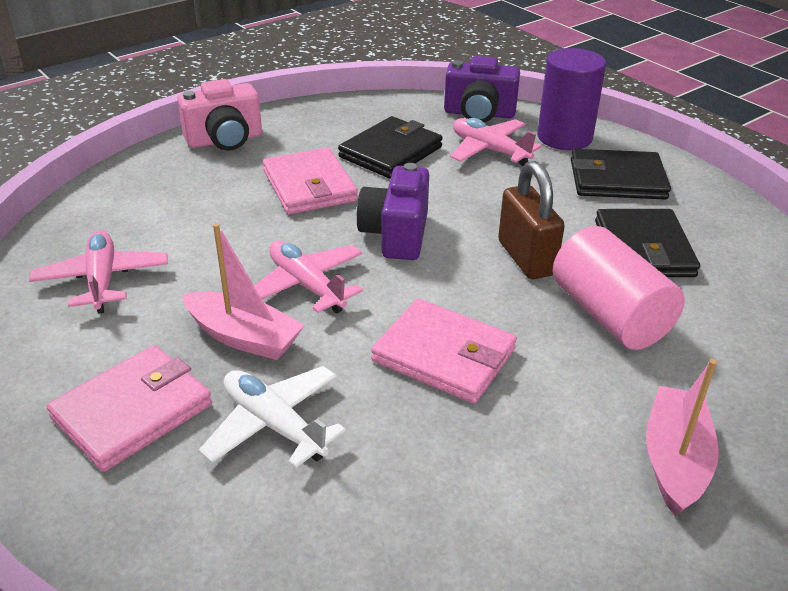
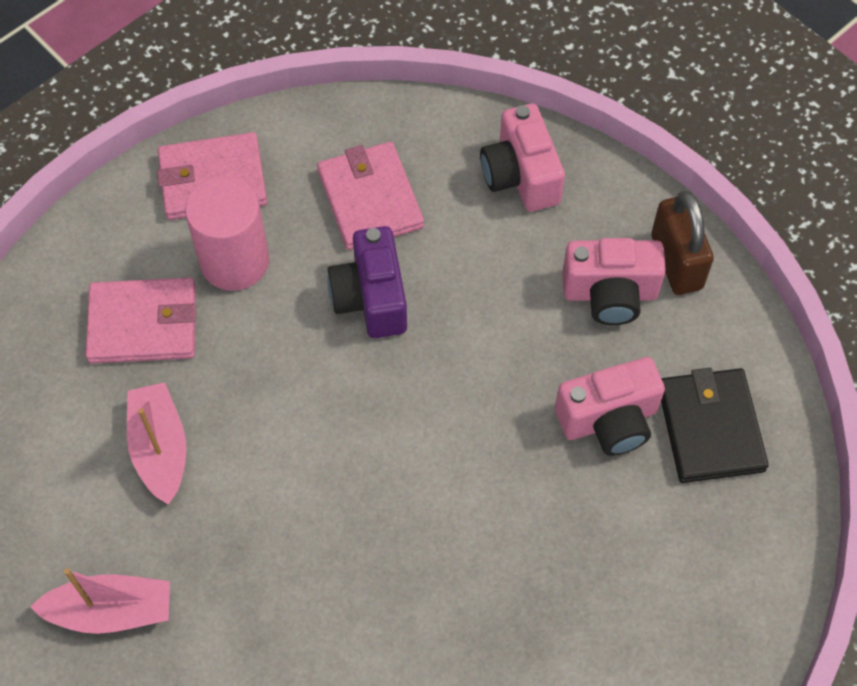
black wallet: [338,116,443,179] [571,149,671,200] [595,209,700,277] = 3 -> [661,368,769,483] = 1
pink camera: [177,79,262,151] = 1 -> [480,103,565,212] [555,357,665,456] [562,238,666,325] = 3
pink plane: [29,230,168,314] [254,241,363,314] [450,118,542,166] = 3 -> none = 0
purple camera: [357,163,429,260] [444,56,520,122] = 2 -> [327,226,407,338] = 1
purple cylinder: [537,48,606,150] = 1 -> none = 0
white plane: [199,366,346,468] = 1 -> none = 0

